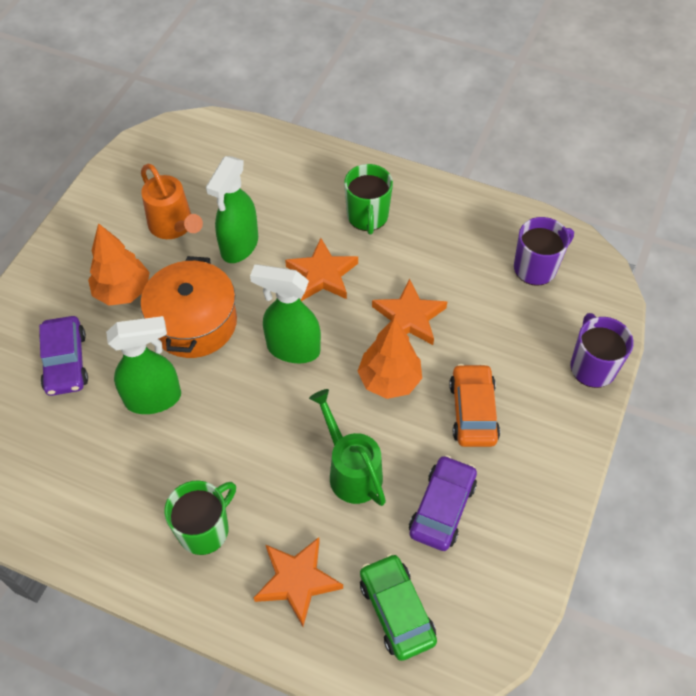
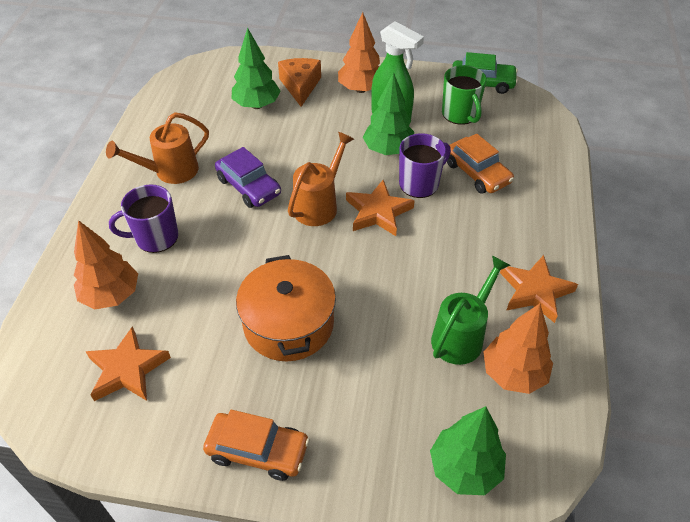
green mug: [164,480,236,555] [344,164,393,235] = 2 -> [442,65,487,125] = 1
green spray bottle: [106,316,181,414] [206,156,258,263] [250,264,321,363] = 3 -> [371,21,424,120] = 1
green tree: none = 0 -> [231,28,281,109] [363,72,414,155] [430,406,506,495] = 3
orange car: [449,364,500,447] = 1 -> [203,410,310,481] [447,134,514,194] = 2
orange cheese: none = 0 -> [278,58,321,107] = 1
orange tree: [88,223,150,306] [358,318,422,399] = 2 -> [74,220,138,310] [338,12,380,93] [484,304,553,394] = 3
orange watering can: [141,164,203,239] = 1 -> [106,112,209,184] [288,132,354,226] = 2
purple car: [39,316,88,396] [409,455,477,551] = 2 -> [215,147,281,208] = 1

